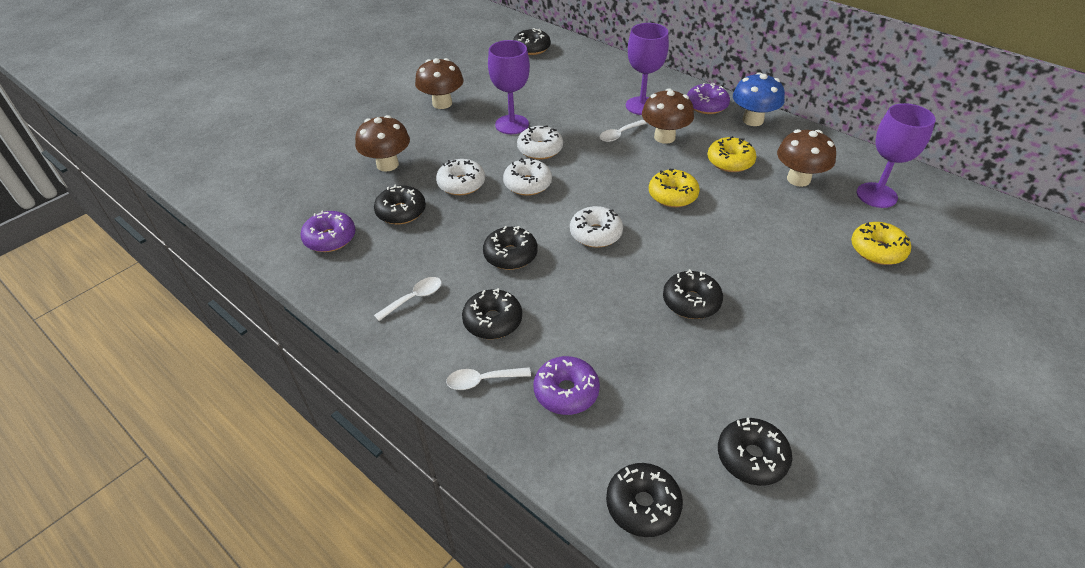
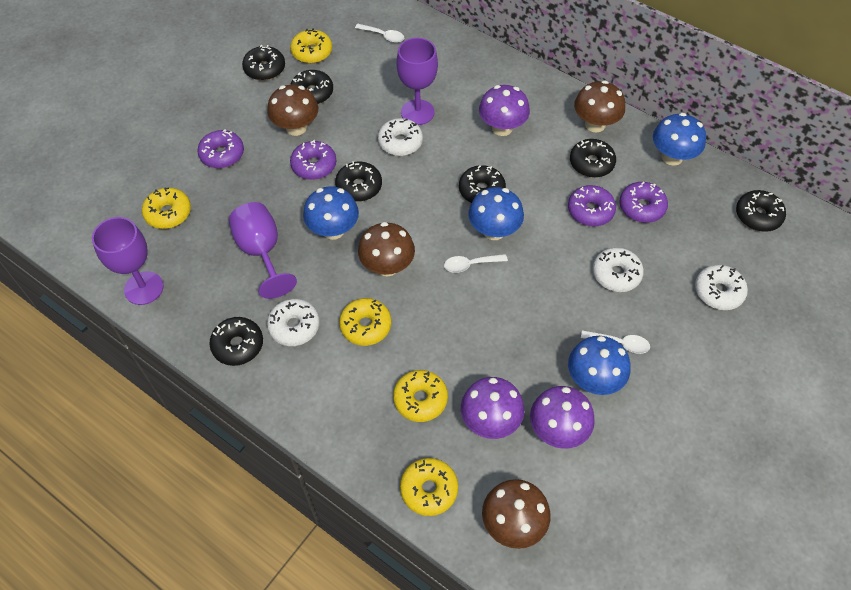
blue mushroom: [733,72,785,126] = 1 -> [303,186,359,240] [468,187,524,240] [568,336,630,395] [653,113,706,166] = 4
purple donut: [300,210,356,252] [534,356,600,415] [687,83,730,114] = 3 -> [197,129,244,168] [290,140,336,180] [568,185,616,226] [619,182,668,223] = 4
purple mushroom: none = 0 -> [461,377,525,439] [479,85,530,136] [530,386,595,449] = 3
yellow donut: [649,168,700,207] [707,136,757,172] [851,222,911,265] = 3 -> [142,187,191,229] [290,28,332,63] [339,298,391,346] [393,370,448,422] [400,458,458,516] = 5

